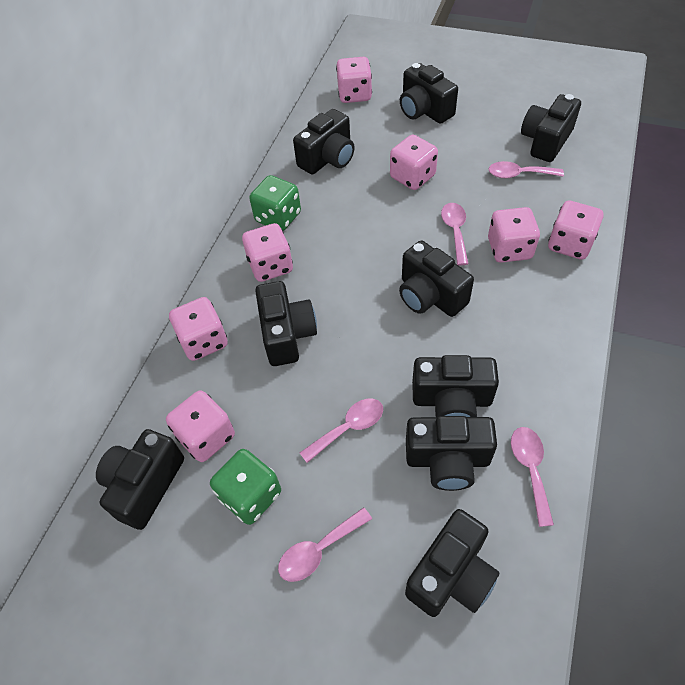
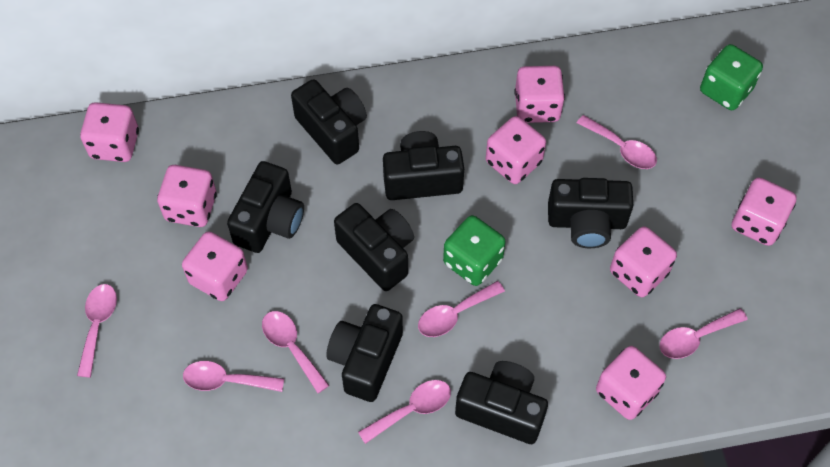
black camera: [96,429,184,530] [255,281,317,366] [293,109,354,175] [399,241,474,317] [400,63,458,124] [405,509,499,617] [406,416,497,491] [412,355,499,417] [521,94,581,162] = 9 -> [227,161,304,253] [291,79,367,164] [326,304,403,402] [334,203,414,291] [383,131,464,200] [455,361,548,444] [548,178,633,248] = 7
pink dice: [166,390,235,462] [169,297,228,361] [242,223,293,282] [336,57,372,103] [390,135,438,190] [488,207,540,263] [548,201,603,260] = 7 -> [80,102,139,162] [157,165,217,227] [182,231,248,301] [486,116,546,184] [514,66,565,123] [596,346,666,420] [610,226,677,297] [732,177,797,246] = 8
pink spoon: [278,507,372,582] [300,398,383,463] [441,203,469,265] [488,161,564,178] [511,427,554,527] = 5 -> [77,284,117,378] [183,361,284,392] [262,311,330,393] [358,380,451,444] [418,281,505,337] [577,115,657,169] [660,308,748,359] = 7

